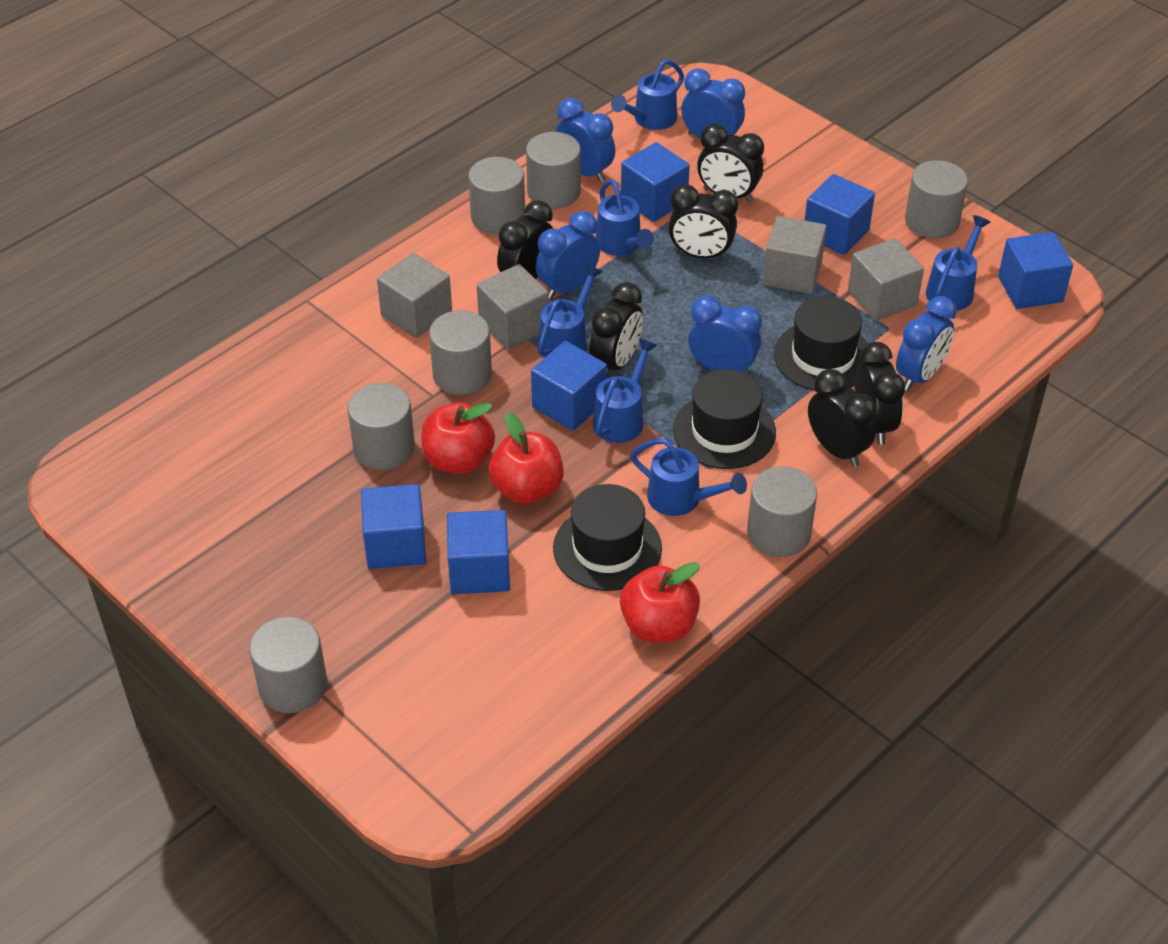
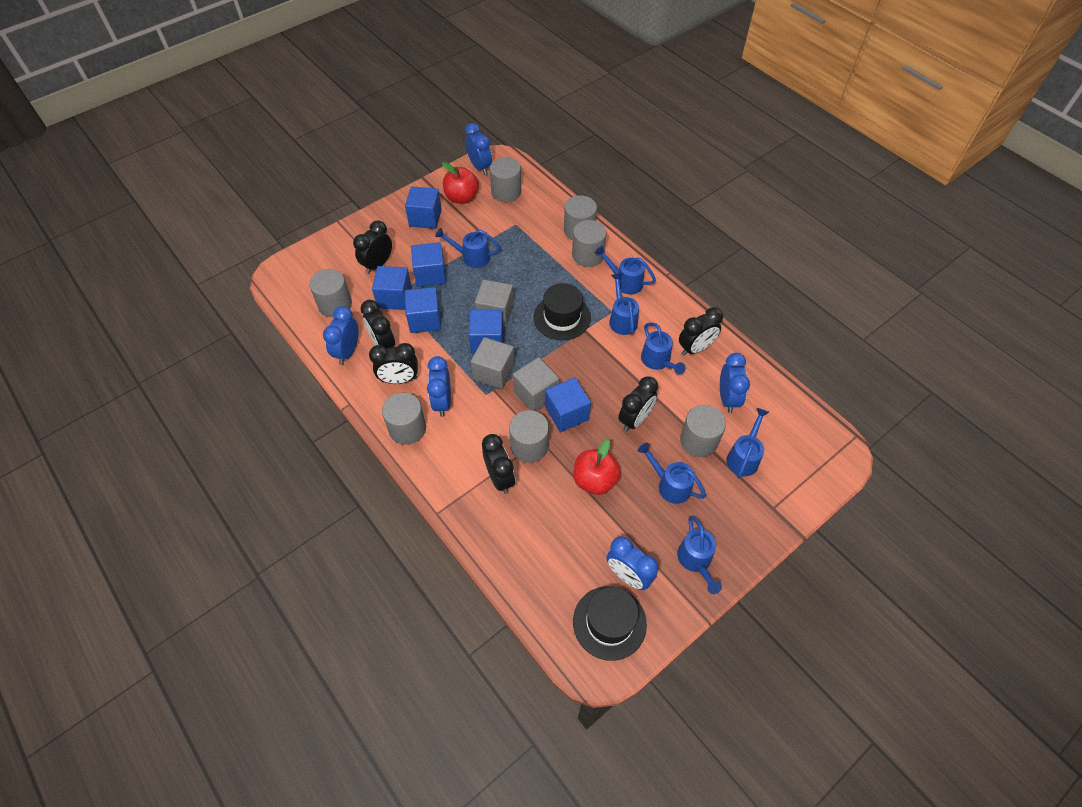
black hat: [553,484,662,591] [673,369,776,469] [774,297,868,390] = 3 -> [534,283,591,340] [573,586,647,661] = 2
blue watering can: [538,264,603,358] [593,338,658,443] [596,180,654,256] [611,59,684,130] [630,438,747,516] [926,215,991,311] = 6 -> [435,228,501,268] [595,246,656,295] [609,273,639,335] [638,443,706,504] [641,322,685,375] [677,516,722,594] [726,408,769,478] = 7
grey cube: [377,253,452,338] [477,264,549,350] [763,216,826,294] [848,238,924,321] = 4 -> [471,337,515,389] [475,280,514,327] [513,357,559,411] = 3
red apple: [422,402,495,474] [488,412,564,504] [620,562,700,643] = 3 -> [442,162,479,204] [574,439,621,495] = 2

